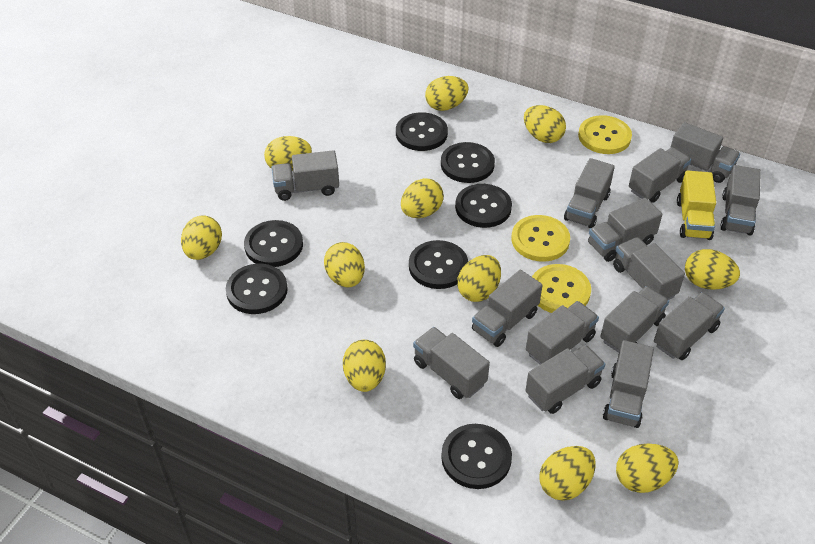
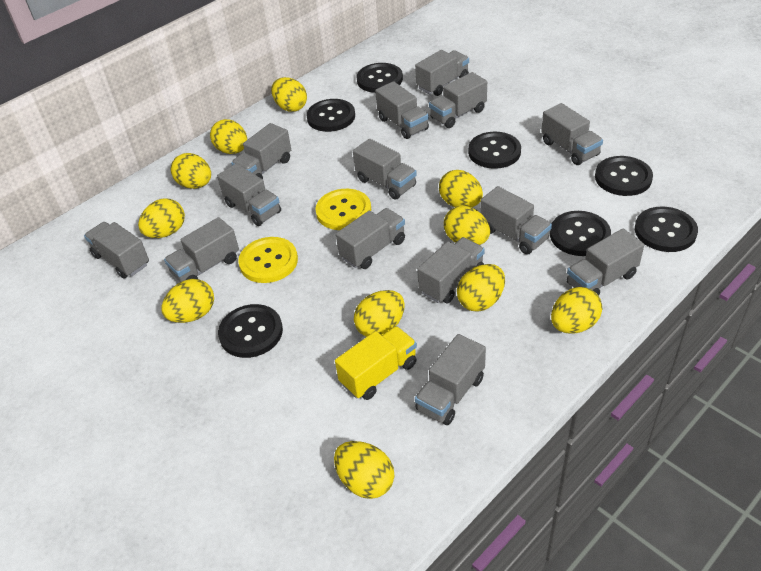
yellow button: [511,215,570,262] [532,264,591,313] [578,115,632,154] = 3 -> [238,237,298,283] [316,189,371,230] = 2

